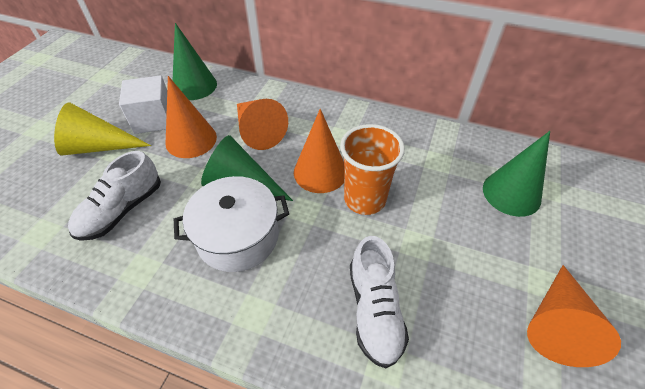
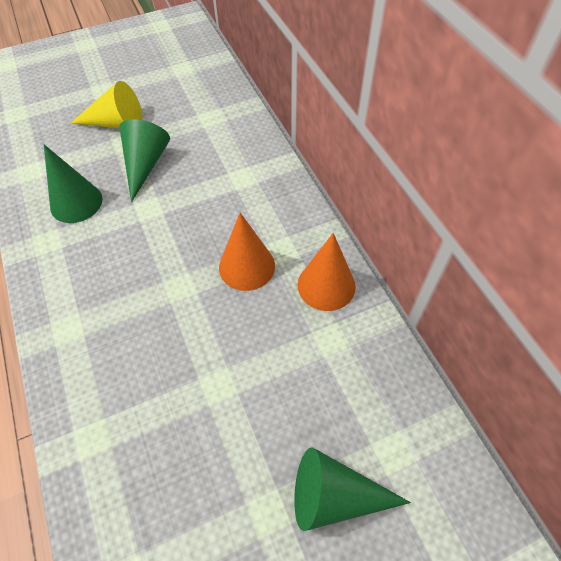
orange cone: [166,76,217,158] [237,99,288,150] [294,109,345,193] [527,265,621,367] = 4 -> [219,213,275,291] [298,233,356,311] = 2
orange cup: [340,124,405,215] = 1 -> none = 0
white cube: [119,75,167,134] = 1 -> none = 0
white pot: [174,176,289,272] = 1 -> none = 0
white shoe: [68,151,161,241] [350,236,409,368] = 2 -> none = 0

